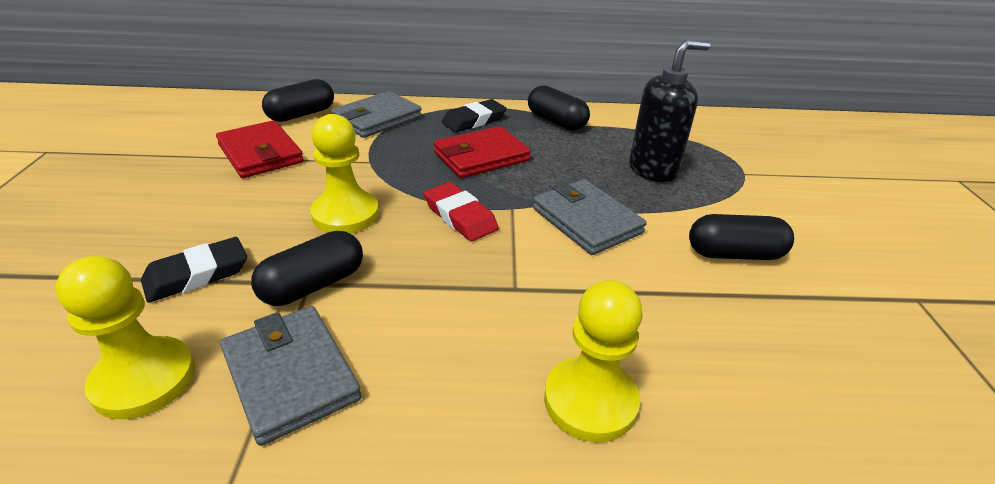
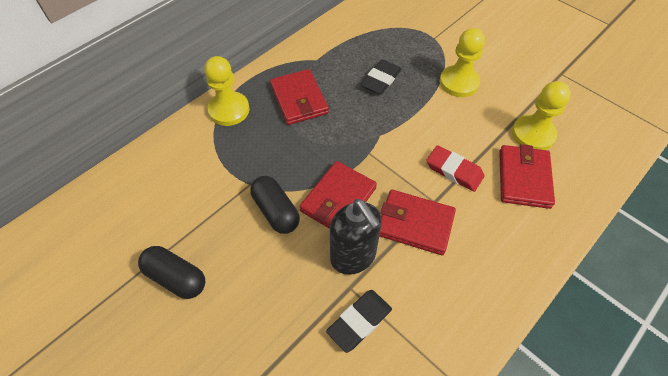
black capsule: [251,231,363,306] [262,79,334,122] [528,85,590,131] [689,214,794,260] = 4 -> [138,246,205,299] [250,176,300,234] = 2
grey wallet: [220,306,362,446] [331,91,422,138] [533,179,647,255] = 3 -> none = 0
red wallet: [216,120,304,178] [434,126,531,178] = 2 -> [270,69,329,125] [299,161,377,229] [379,190,456,255] [499,144,555,209] = 4

